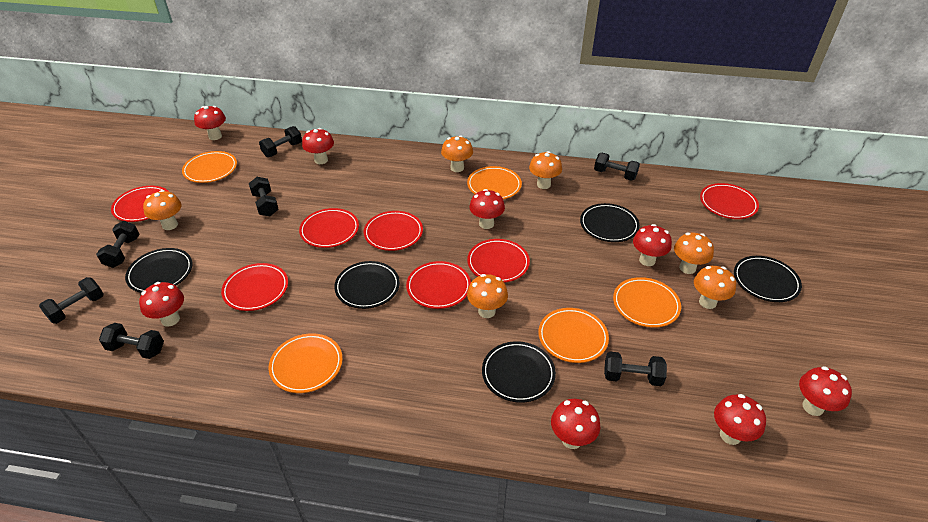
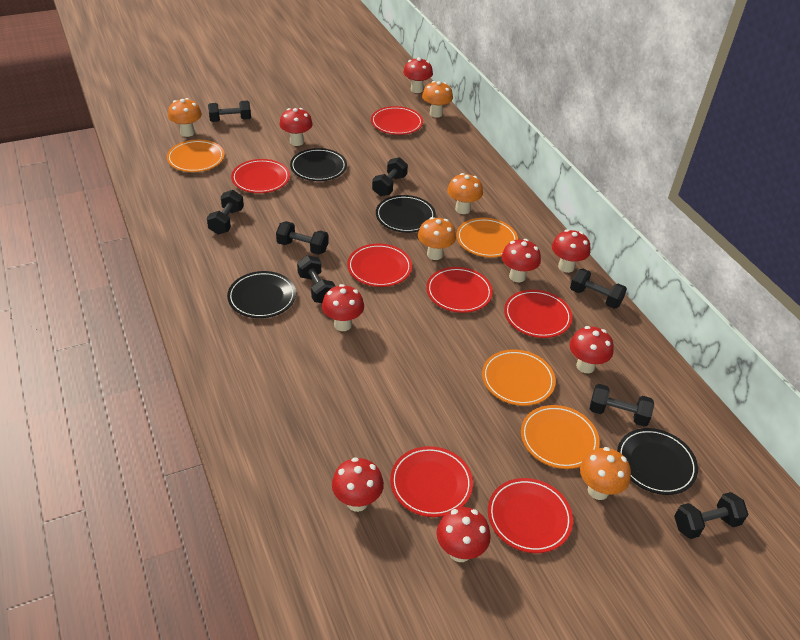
black dumbbell: [39,277,104,324] [96,221,140,268] [99,323,164,359] [249,177,279,216] [259,126,302,157] [594,153,640,181] [604,352,667,386] = 7 -> [207,190,244,234] [208,101,251,122] [276,221,329,255] [297,255,336,303] [372,157,408,196] [570,269,627,309] [590,384,654,427] [674,492,748,539] = 8
black plate: [125,248,193,293] [334,261,400,309] [482,341,556,403] [580,203,640,242] [734,256,802,302] = 5 -> [227,271,296,318] [290,148,347,181] [376,195,436,233] [617,428,698,495] = 4
orange mushroom: [143,190,182,230] [441,136,473,172] [467,274,508,318] [529,151,562,189] [674,232,714,274] [694,266,736,309] = 6 -> [168,98,202,137] [418,217,456,260] [422,81,453,118] [447,173,483,214] [580,447,631,500] = 5
orange plate: [182,151,237,183] [269,333,343,393] [467,166,522,199] [538,308,609,363] [613,277,681,328] = 5 -> [167,140,225,172] [456,218,518,258] [482,349,556,406] [521,405,600,469] = 4

